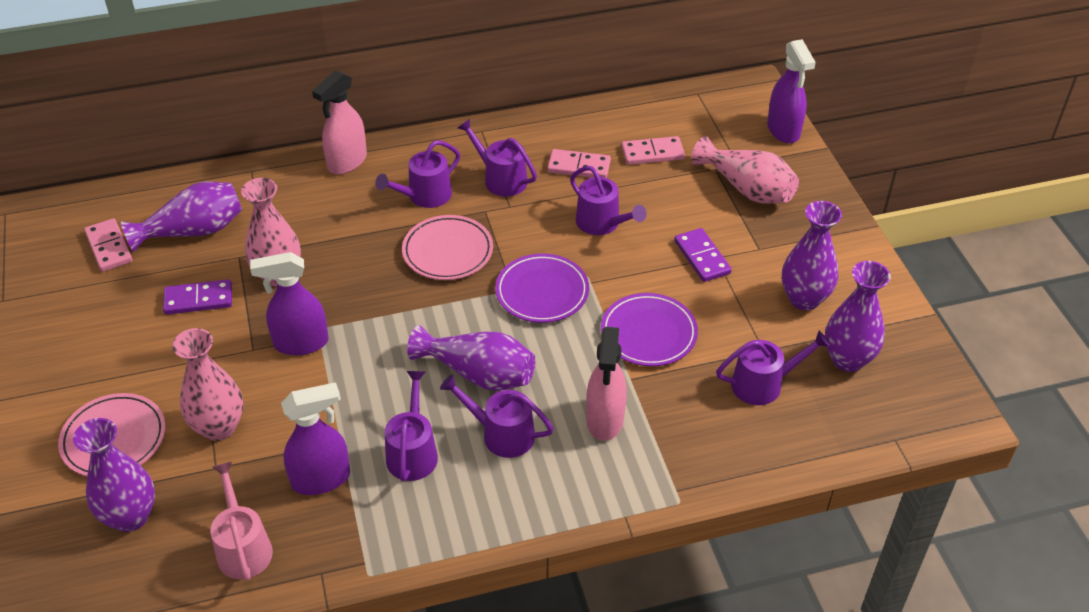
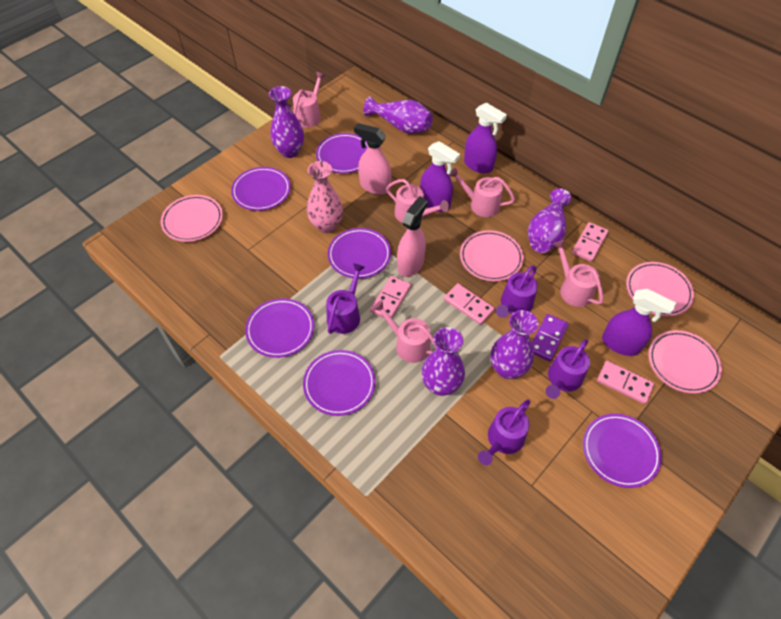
pink domino: [84,218,132,272] [547,149,611,178] [622,136,685,165] = 3 -> [370,276,411,318] [444,283,495,325] [572,222,608,262] [597,361,654,404] = 4
pink plate: [58,393,165,476] [402,215,493,280] = 2 -> [161,195,223,242] [460,230,524,281] [626,262,694,316] [648,330,722,394] = 4
pink vase: [172,328,243,441] [241,178,301,287] [691,136,799,204] = 3 -> [307,161,343,233] = 1
pink watering can: [210,461,273,581] = 1 -> [293,72,325,128] [373,300,437,363] [386,179,449,223] [449,167,515,217] [553,240,603,307] = 5
purple domino: [163,279,232,315] [674,228,732,282] = 2 -> [532,314,569,362] = 1
purple plate: [495,254,589,323] [601,293,698,366] = 2 -> [231,167,291,211] [245,298,314,358] [303,350,376,416] [316,133,368,173] [328,228,391,279] [583,413,662,488] = 6
purple watering can: [375,140,460,208] [385,371,438,482] [440,374,554,458] [458,119,537,197] [570,166,647,235] [716,331,830,405] = 6 -> [326,263,365,334] [478,400,530,465] [496,265,538,318] [546,339,590,399] = 4

